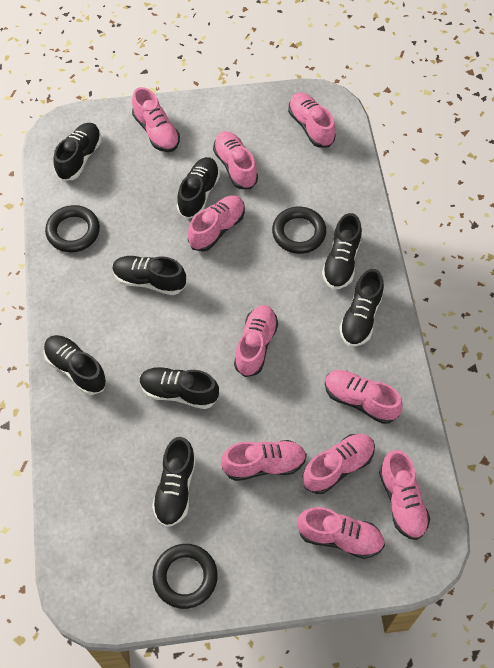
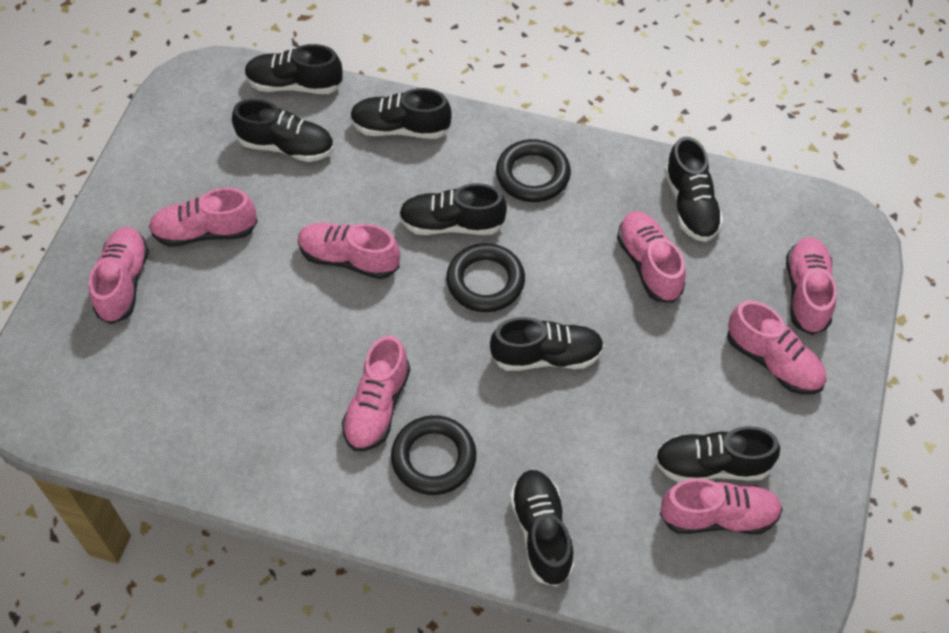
pink shoe: [132,87,180,152] [188,195,245,252] [213,131,258,189] [221,440,307,481] [234,305,278,377] [288,93,336,148] [297,507,385,559] [303,434,375,494] [325,370,403,424] [379,450,430,540] = 10 -> [89,227,149,324] [149,188,257,247] [298,223,400,279] [342,336,410,451] [617,211,686,303] [660,478,783,534] [727,301,826,395] [786,237,837,335] = 8

